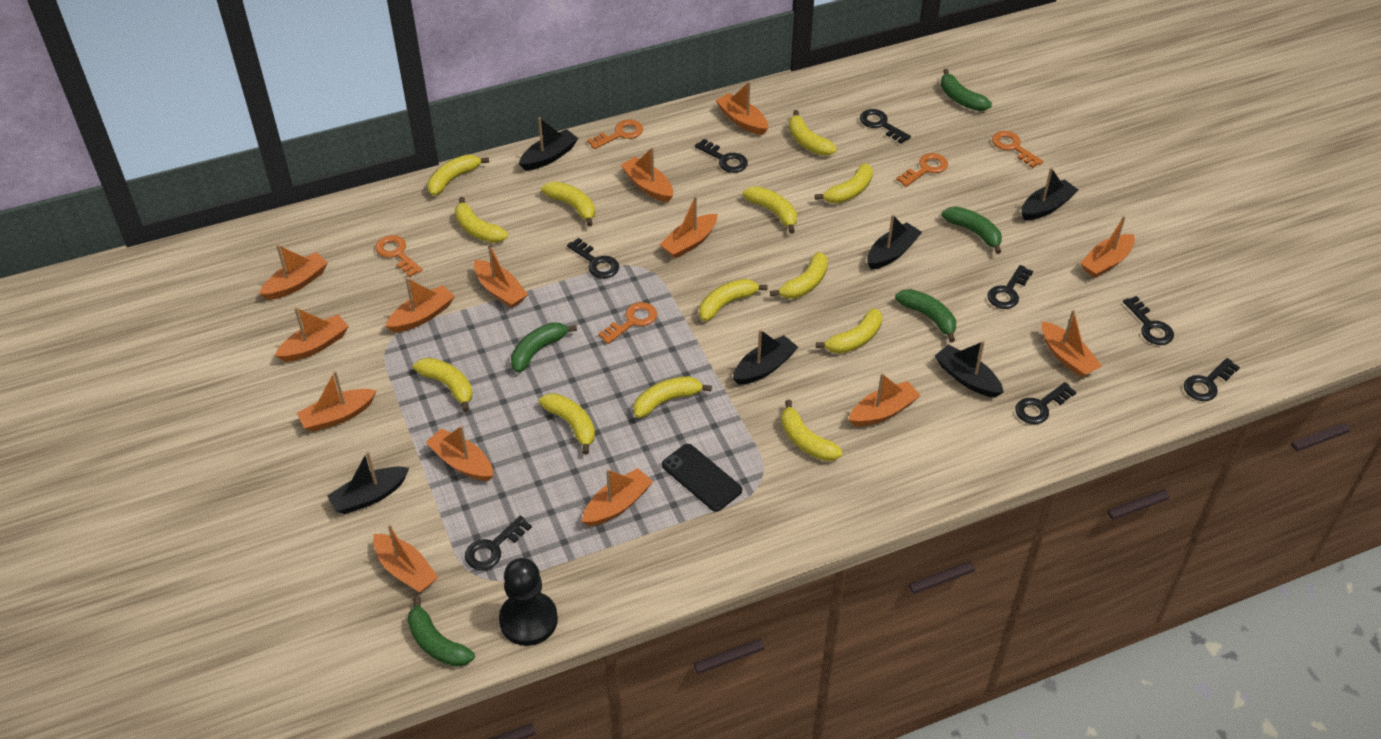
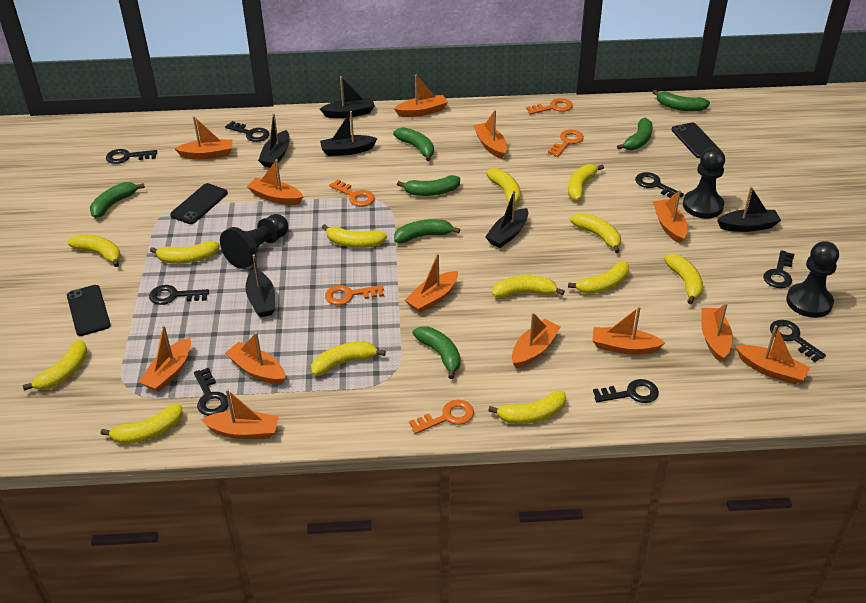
black pawn: [499,558,558,646] = 1 -> [220,214,288,269] [683,148,725,218] [786,241,839,318] = 3
black phone: [662,444,742,512] = 1 -> [67,285,111,336] [170,183,228,224] [672,123,721,158] = 3
green banana: [407,596,475,667] [511,322,577,373] [895,289,956,342] [941,69,992,111] [942,207,1002,254] = 5 -> [90,182,145,218] [393,127,434,161] [394,219,460,243] [397,175,460,196] [412,326,461,379] [617,118,652,150] [652,90,710,111] = 7
orange boat: [259,244,328,300] [275,307,349,362] [297,371,377,432] [373,524,438,593] [385,277,455,332] [426,425,493,481] [474,244,528,308] [582,468,653,526] [621,147,673,202] [659,196,717,258] [716,81,768,135] [848,373,921,426] [1042,309,1102,377] [1080,216,1135,278] = 14 -> [139,325,191,392] [174,116,232,159] [201,389,279,439] [225,332,285,385] [247,159,304,205] [394,75,448,117] [405,253,458,313] [473,110,507,159] [512,312,561,368] [592,306,665,355] [653,190,687,244] [701,303,733,362] [736,325,810,384] = 13

